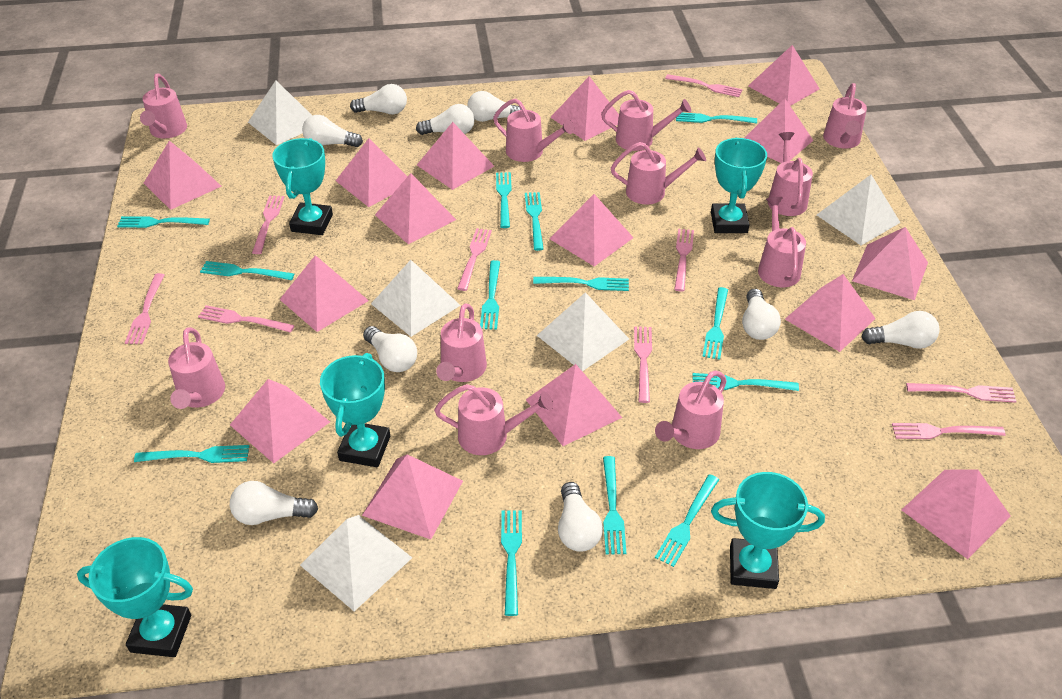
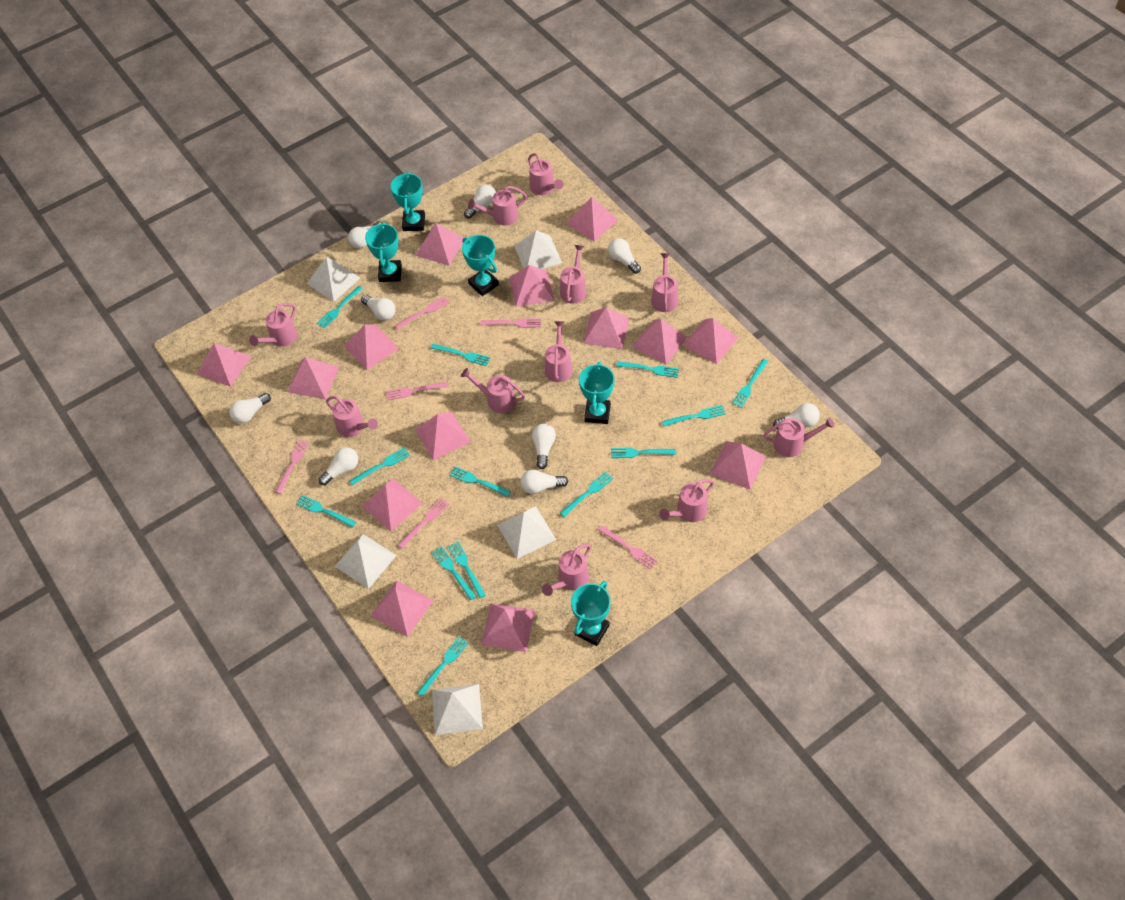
pink fork: [125,273,164,344] [198,305,294,333] [252,196,284,254] [457,228,492,291] [634,326,652,403] [665,74,743,97] [674,229,694,292] [892,423,1006,439] [906,383,1017,403] = 9 -> [275,439,310,494] [386,382,449,400] [395,296,450,329] [398,498,449,549] [480,318,541,328] [598,525,658,569] = 6
pink pyramid: [144,141,222,210] [230,379,330,463] [279,255,369,332] [336,138,408,207] [362,454,463,540] [375,173,456,244] [417,122,494,190] [526,364,622,446] [550,76,619,141] [550,194,634,266] [745,99,814,163] [748,45,820,106] [785,274,876,352] [852,227,928,300] [902,469,1011,559] = 15 -> [197,343,252,387] [288,357,339,400] [344,324,399,370] [362,479,422,531] [371,580,433,637] [415,223,463,266] [415,412,470,460] [481,603,535,652] [509,265,554,307] [566,197,619,242] [583,307,630,349] [632,319,687,364] [683,318,739,364] [710,441,766,490] = 14

